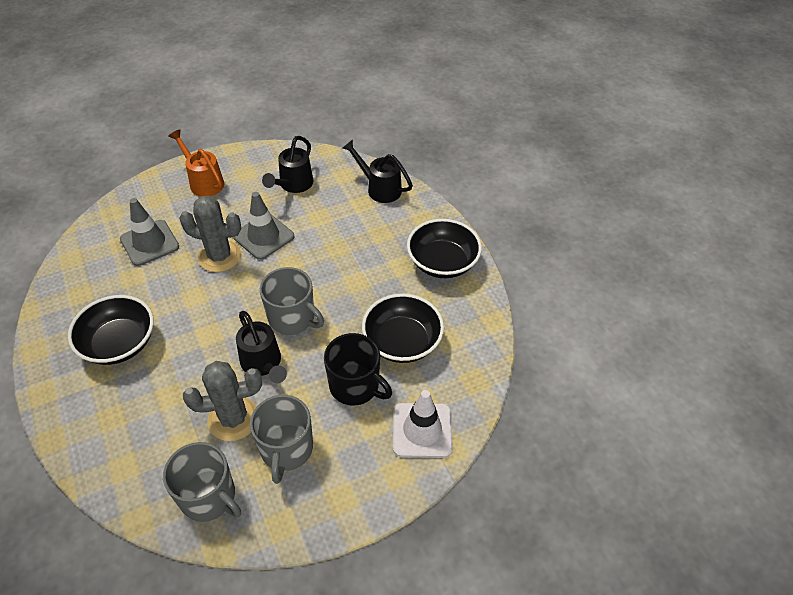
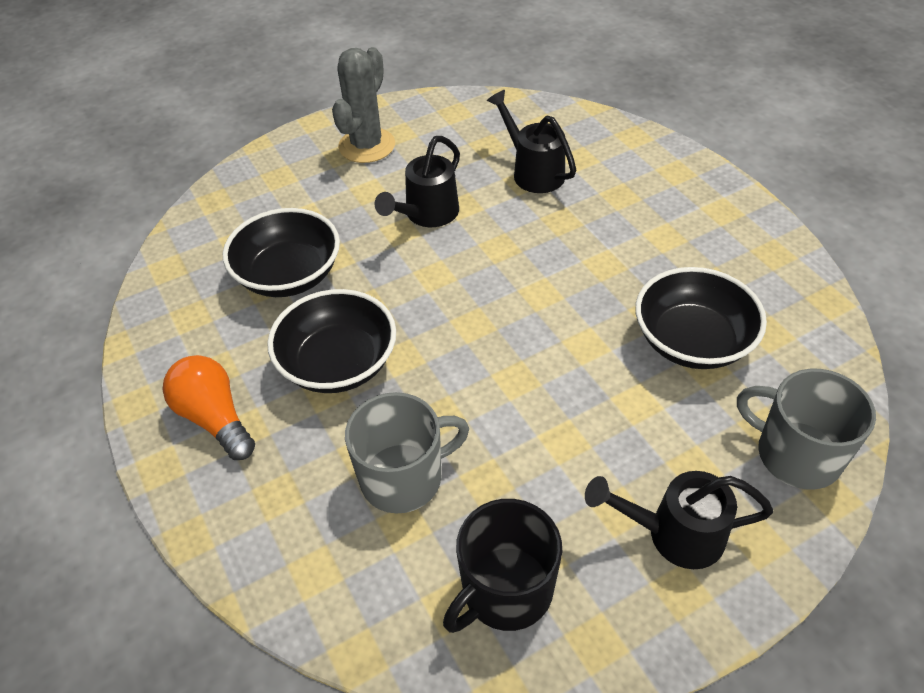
grey cactus: [179,196,241,272] [183,361,262,441] = 2 -> [332,47,395,163] = 1
grey mug: [163,442,241,522] [250,395,313,484] [260,267,324,335] = 3 -> [345,392,470,513] [737,369,876,490] = 2
grey traffic cone: [120,198,179,266] [233,192,294,260] = 2 -> none = 0
orange light bulb: none = 0 -> [162,355,255,460] = 1
orange watering can: [168,129,224,196] = 1 -> none = 0
white traffic cone: [393,390,453,458] = 1 -> none = 0

